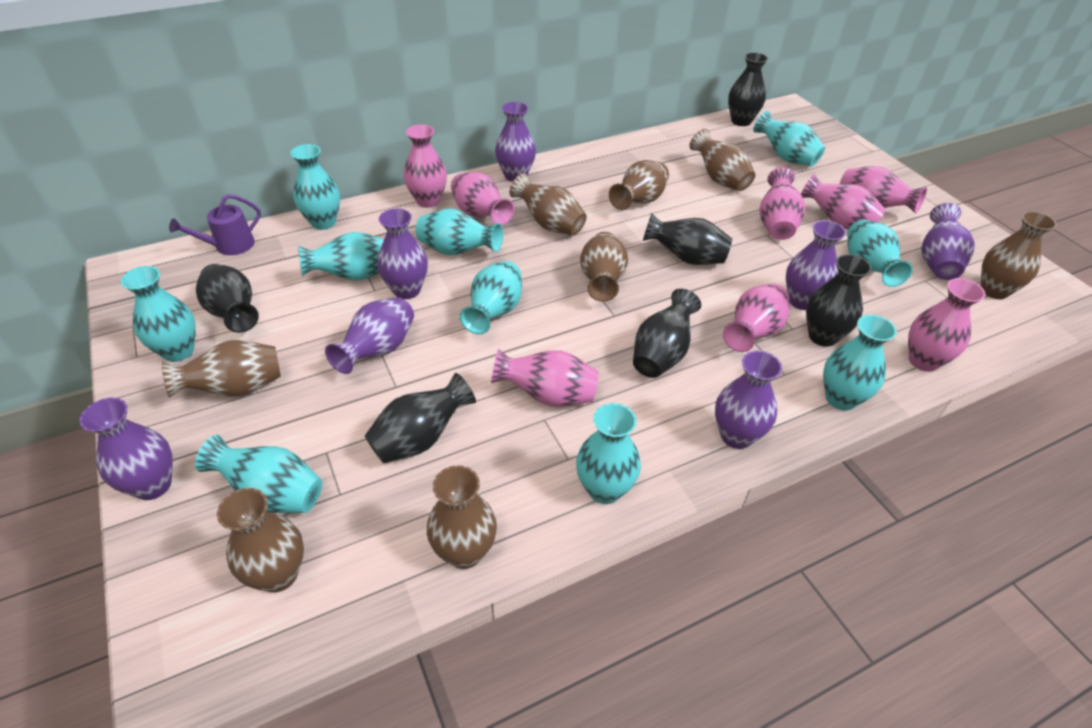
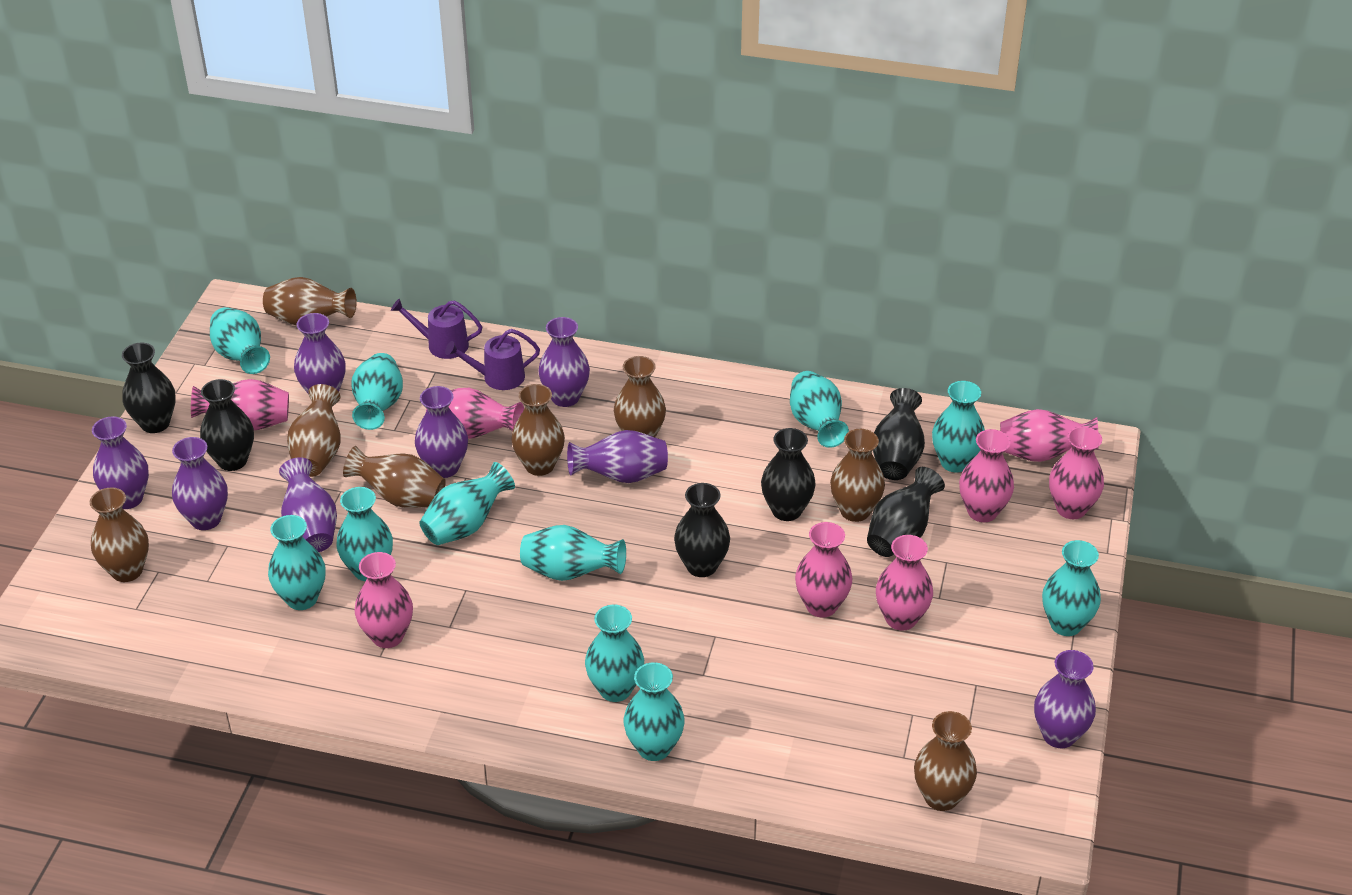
purple vase: [79,397,173,500] [325,297,414,374] [377,208,428,299] [495,102,536,182] [715,351,782,449] [786,220,846,310] [921,203,975,280] = 7 -> [92,416,149,509] [172,437,228,530] [279,457,337,552] [294,313,346,395] [415,386,468,478] [538,317,590,407] [567,430,668,483] [1034,650,1096,748] = 8
purple watering can: [169,194,261,255] = 1 -> [391,299,482,359] [445,329,540,390] = 2
turquoise vase: [121,266,196,362] [195,435,322,513] [290,144,340,230] [298,232,384,281] [416,208,503,255] [460,261,522,334] [576,403,641,504] [753,111,825,166] [823,315,897,411] [847,220,913,287] = 10 -> [210,307,270,374] [268,515,326,610] [336,487,393,581] [351,353,403,430] [419,462,515,545] [520,525,626,581] [585,605,644,702] [623,662,685,761] [790,371,849,448] [932,381,985,472] [1042,540,1101,636] = 11

